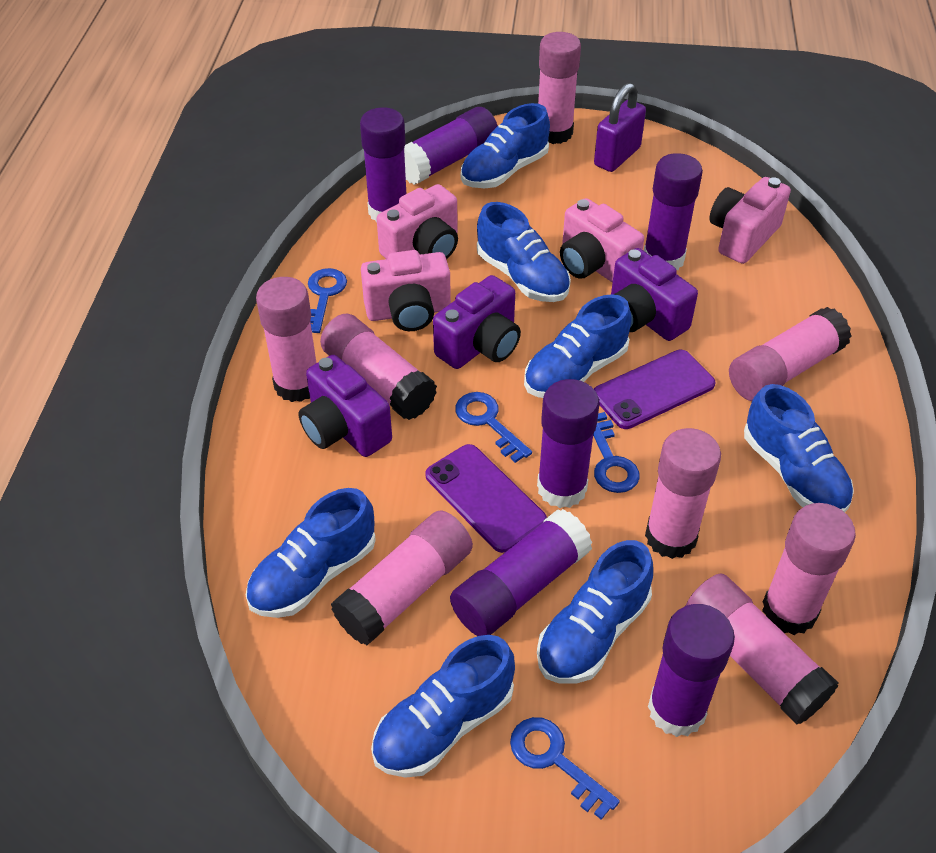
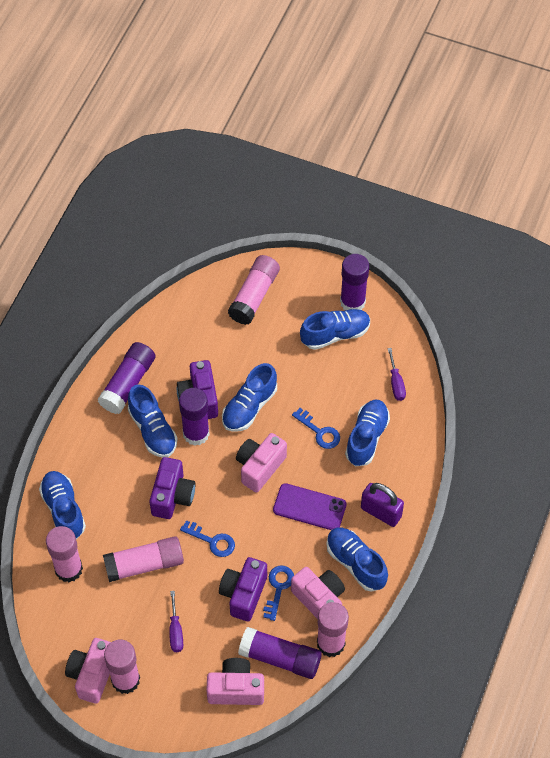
blue key: [308,268,347,333] [455,392,532,463] [510,717,620,820] [593,412,640,493] = 4 -> [180,520,235,557] [263,566,294,621] [292,408,340,449] = 3
blue shoe: [246,488,376,618] [371,635,515,778] [461,103,550,188] [477,202,571,302] [524,294,632,398] [537,540,653,684] [744,384,854,512] = 7 -> [39,471,86,539] [128,384,178,458] [222,363,277,432] [300,309,370,350] [327,527,388,592] [345,400,390,466] = 6
pink glue stick: [256,277,316,402] [320,314,437,420] [331,511,473,645] [538,32,581,144] [645,428,721,559] [685,574,838,725] [729,307,851,401] [762,503,856,635] = 8 -> [46,526,83,582] [103,536,184,582] [104,640,140,694] [228,255,280,325] [317,602,349,657] = 5
purple glue stick: [360,107,406,223] [404,107,498,185] [450,509,593,636] [537,379,599,508] [644,153,703,270] [648,604,735,737] = 6 -> [98,342,155,414] [179,388,210,446] [238,627,322,679] [340,254,369,310] = 4
purple phone: [425,444,547,553] [594,350,715,429] = 2 -> [273,483,347,530] = 1
purple screwdriver: none = 0 -> [169,591,183,652] [388,348,406,401] = 2

